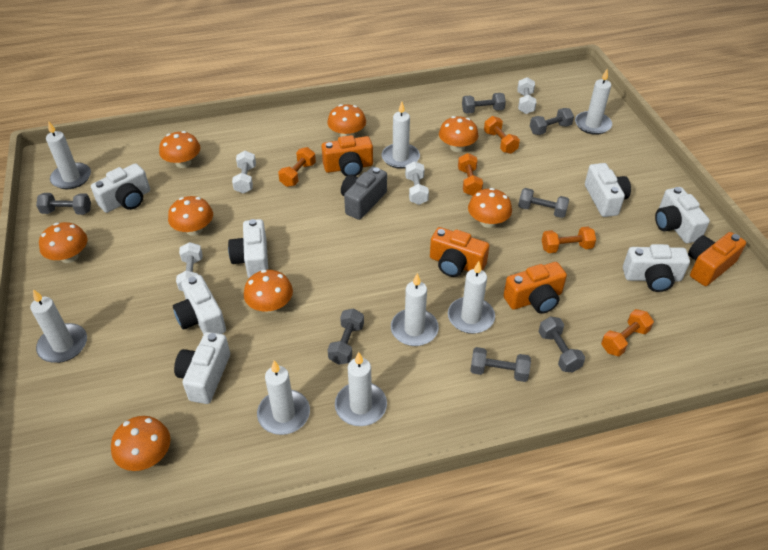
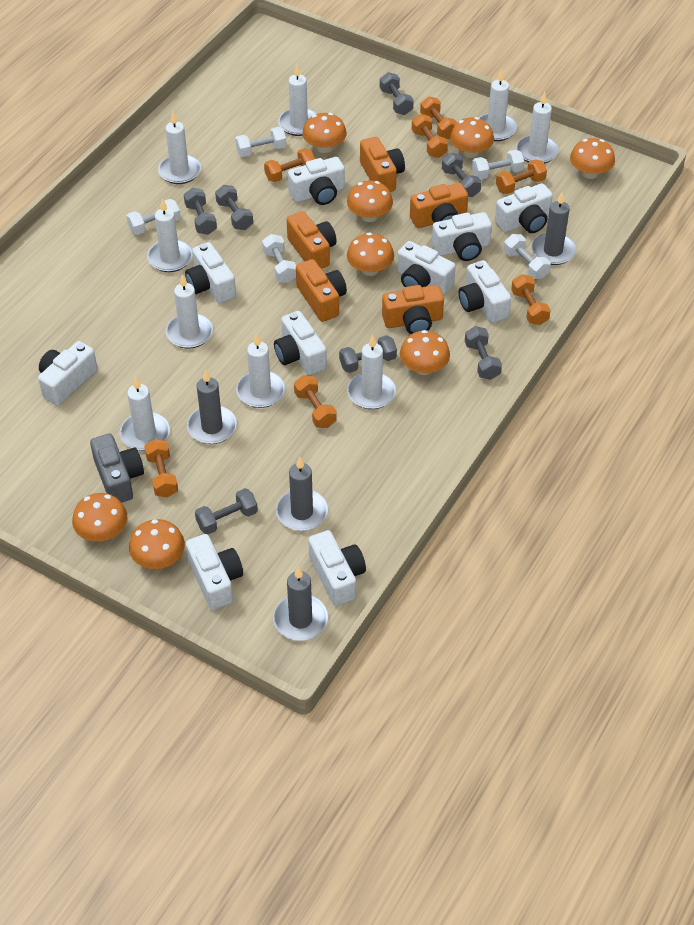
grey candle: none = 0 -> [187,370,237,444] [273,566,328,641] [276,457,328,531] [531,192,576,265] = 4
orange camera: [321,135,373,176] [430,227,489,277] [503,262,567,314] [688,232,746,286] = 4 -> [287,211,337,269] [296,259,347,322] [360,137,405,192] [382,285,444,334] [410,183,468,228] = 5
orange dumbbell: [278,147,316,187] [458,153,483,196] [484,116,520,154] [542,227,596,253] [601,309,654,356] = 5 -> [144,439,178,497] [264,148,315,182] [294,375,337,428] [412,114,448,158] [420,96,457,139] [496,159,547,194] [511,274,551,325] = 7
white camera: [91,163,150,213] [173,275,226,334] [174,332,230,404] [228,219,268,278] [585,163,631,217] [623,244,690,292] [655,187,710,243] = 7 -> [38,341,98,406] [185,242,236,304] [186,534,243,610] [274,311,327,375] [288,157,345,205] [308,530,366,606] [397,241,456,295] [432,212,492,261] [459,260,511,323] [495,183,553,233] = 10
white candle: [30,289,87,363] [46,121,91,189] [257,361,310,435] [335,352,387,426] [382,102,420,169] [391,273,439,346] [448,261,495,334] [575,69,612,135] = 8 -> [120,376,170,451] [147,198,193,272] [158,112,201,184] [165,274,213,349] [236,333,285,408] [278,64,317,136] [347,335,396,409] [479,69,517,141] [516,92,559,164] = 9
white dumbbell: [176,242,203,291] [232,151,256,194] [405,161,429,205] [517,77,536,114] = 4 -> [126,199,181,235] [235,127,286,157] [262,234,296,283] [472,149,524,179] [504,234,550,279] = 5

